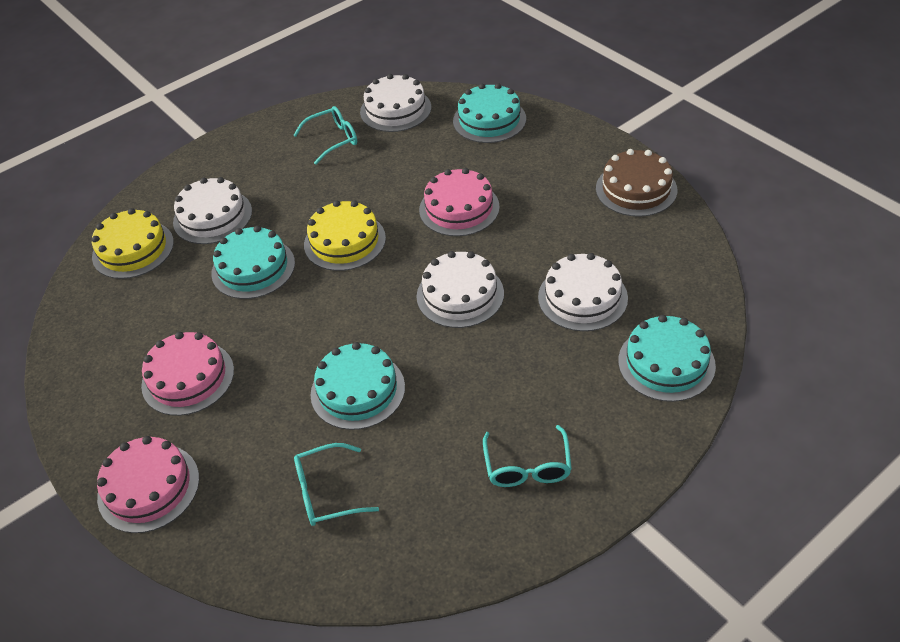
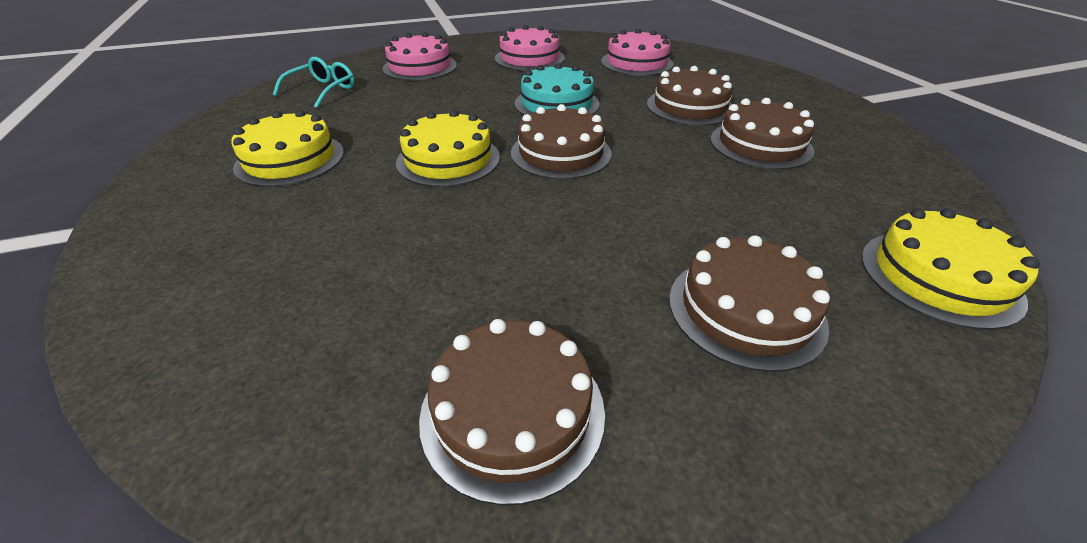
brown cake: [596,149,677,217] = 1 -> [419,319,605,505] [511,104,611,179] [647,66,733,125] [669,235,831,372] [711,98,815,170] = 5
turquoise cake: [211,226,295,299] [310,342,405,430] [453,83,526,143] [618,315,716,402] = 4 -> [515,63,599,115] = 1
turquoise glasses: [293,106,357,165] [294,443,379,526] [483,425,572,487] = 3 -> [273,57,355,108] = 1
white cake: [173,177,252,244] [360,74,431,132] [416,251,504,328] [538,253,628,331] = 4 -> none = 0
yellow cake: [92,208,174,279] [304,200,386,271] = 2 -> [231,110,344,187] [396,110,500,187] [861,208,1040,330] = 3

